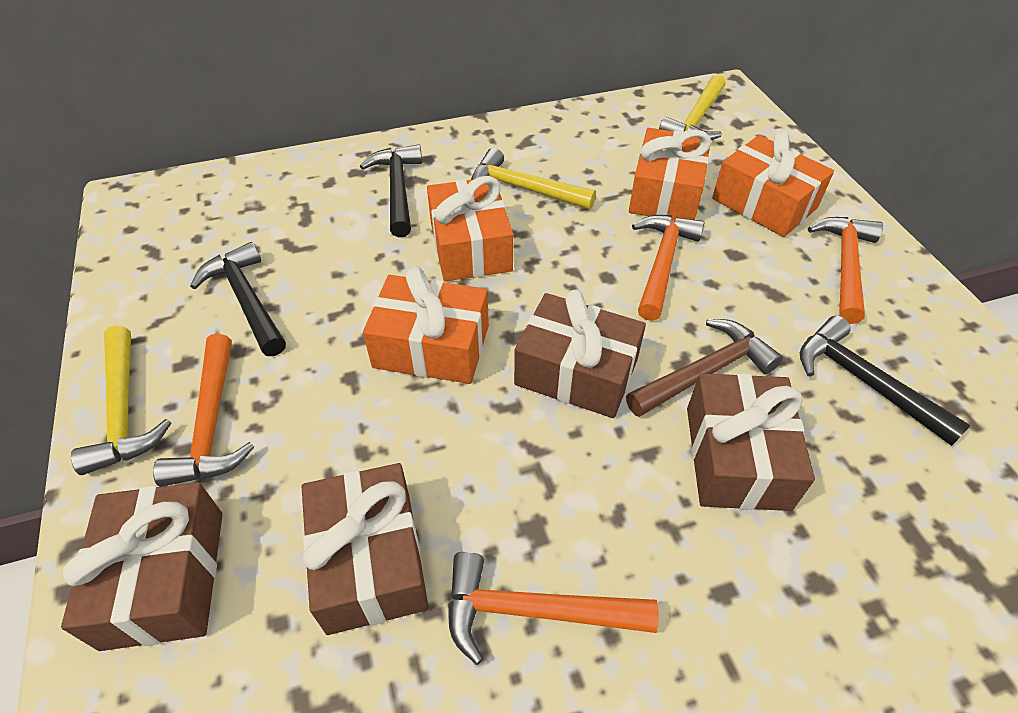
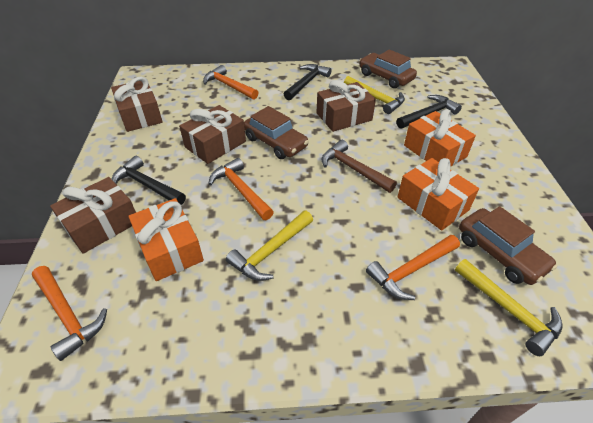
brown car: none = 0 -> [244,106,309,159] [359,50,417,88] [459,206,557,285] = 3
orange gift: [363,266,489,384] [427,176,513,281] [629,128,711,220] [712,131,834,237] = 4 -> [128,198,204,281] [397,158,479,230] [404,109,476,167] = 3

